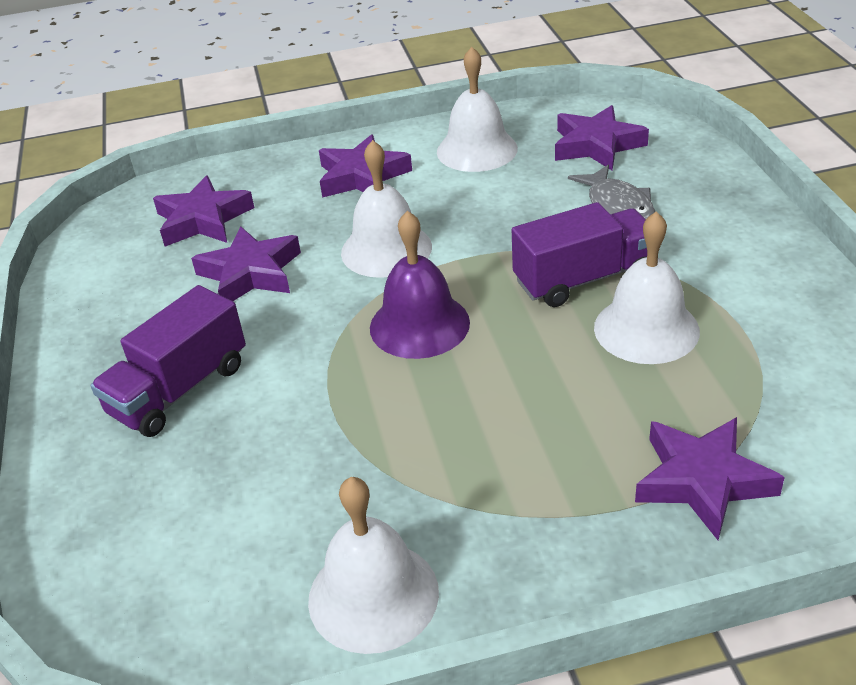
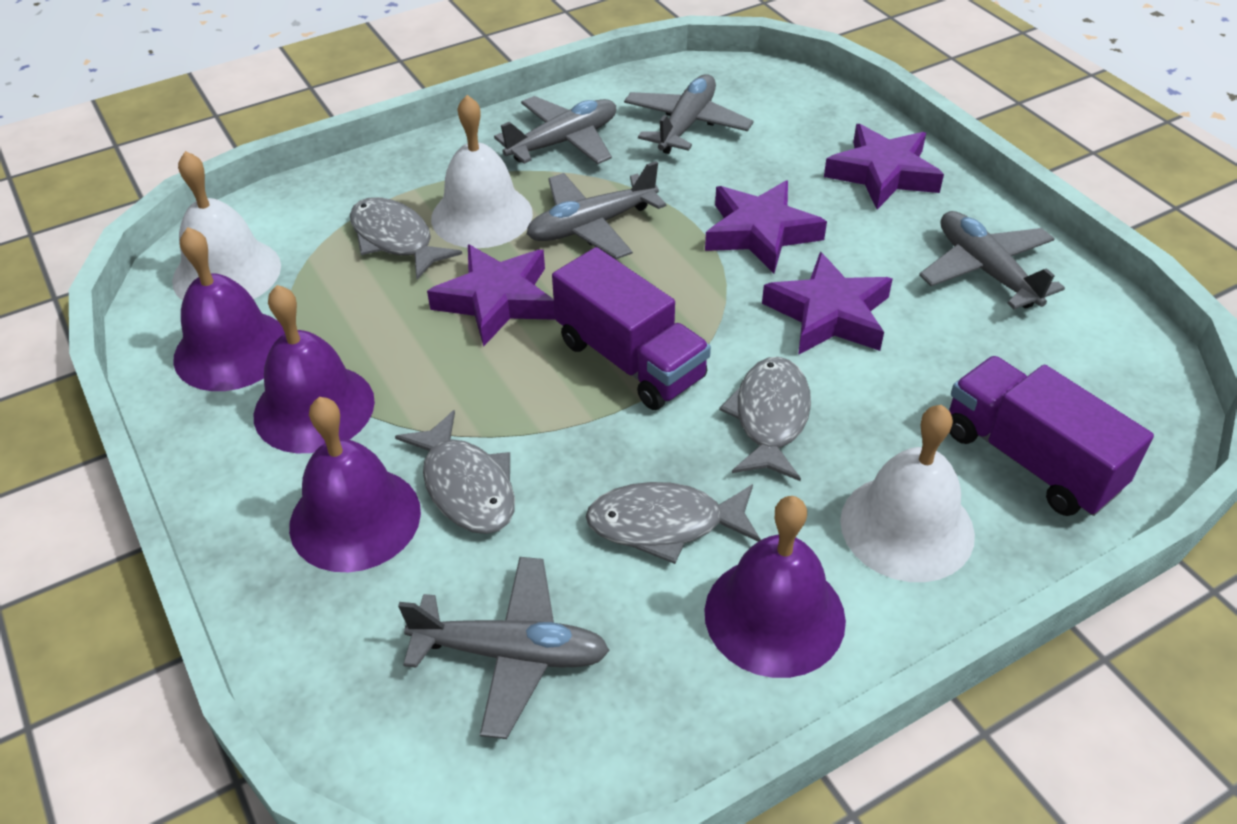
grey fish: [568,165,655,219] = 1 -> [350,197,462,279] [395,410,515,534] [586,482,761,564] [719,357,811,481] = 4
grey plane: none = 0 -> [398,557,610,739] [494,96,616,164] [526,161,666,259] [624,74,754,154] [919,211,1065,309] = 5
purple bell: [370,211,470,359] = 1 -> [173,227,285,391] [254,285,375,453] [289,397,421,572] [704,496,846,678] = 4
purple star: [153,175,254,246] [191,226,301,301] [319,134,412,198] [555,105,649,170] [635,417,785,540] = 5 -> [427,245,555,347] [705,180,827,273] [762,252,893,355] [824,124,944,209] = 4
white bell: [308,477,439,654] [341,140,432,278] [437,47,518,172] [594,212,700,364] = 4 -> [172,151,281,301] [431,95,533,248] [840,405,975,582] = 3

